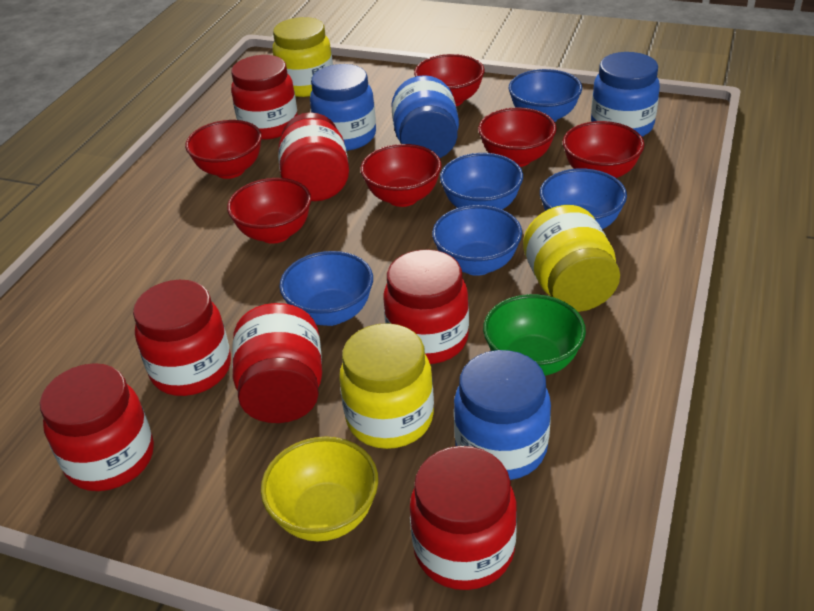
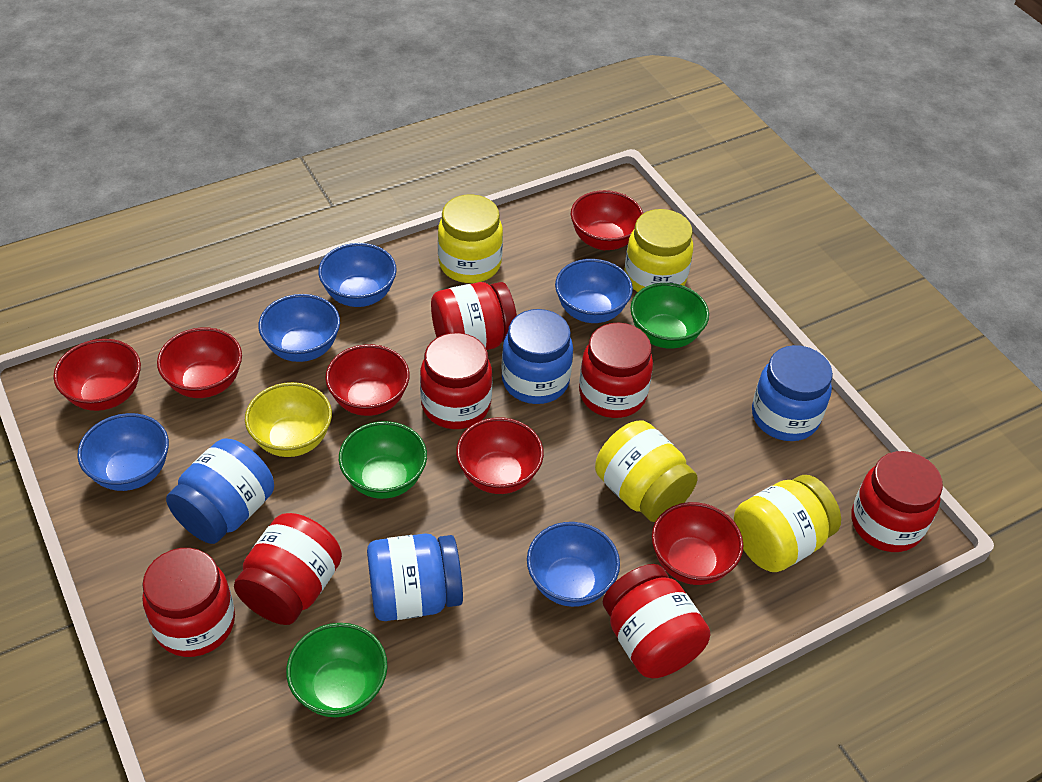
green bowl: [483,294,586,376] = 1 -> [286,623,387,717] [339,421,427,499] [630,283,709,349] = 3
yellow jar: [272,17,333,97] [340,323,434,449] [523,205,620,312] = 3 -> [438,194,503,283] [595,420,698,522] [625,209,693,292] [734,475,841,572] = 4

